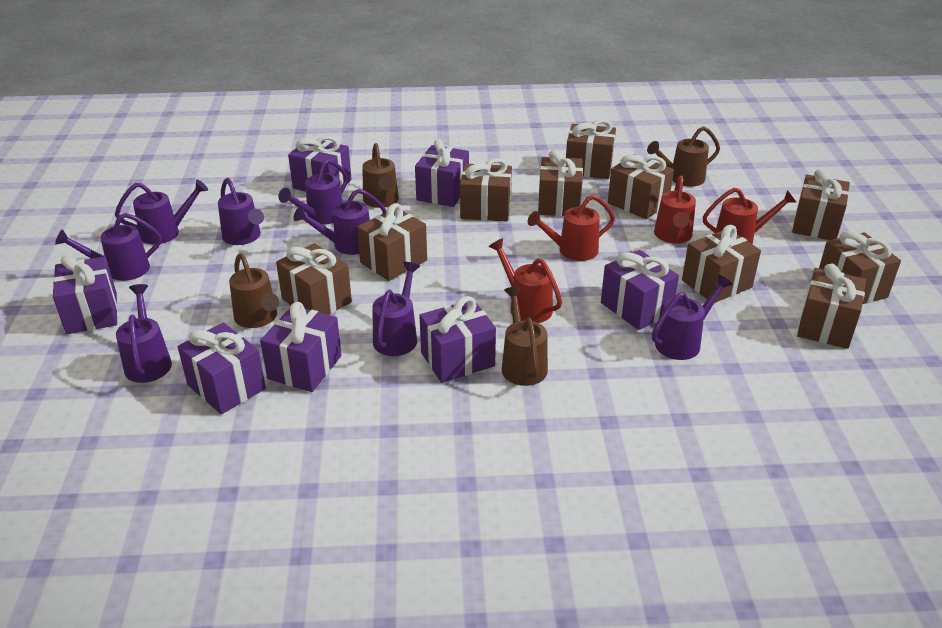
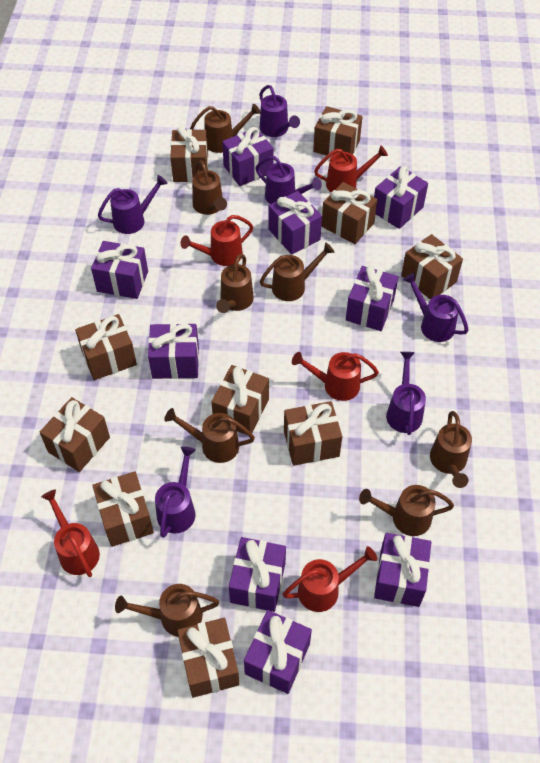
brown watering can: [229,253,279,328] [362,143,399,208] [502,286,548,386] [647,126,720,187] = 4 -> [115,584,219,637] [164,408,255,463] [190,104,261,153] [192,160,227,215] [216,254,254,313] [260,242,334,301] [359,485,454,536] [430,411,472,488] = 8
purple gift: [53,255,118,334] [178,322,266,414] [260,302,342,392] [288,136,352,192] [415,139,469,207] [419,296,496,383] [601,250,679,330] = 7 -> [91,241,148,299] [148,323,199,379] [222,127,274,186] [229,537,286,612] [244,610,312,694] [269,191,322,255] [346,266,398,331] [374,166,428,229] [374,533,432,607] = 9
purple watering can: [55,213,162,281] [115,179,208,244] [116,284,172,383] [218,178,264,245] [278,159,348,224] [294,189,387,255] [373,262,420,356] [652,274,733,360] = 8 -> [98,175,167,234] [155,446,196,538] [255,156,322,204] [259,85,300,137] [386,352,426,435] [403,273,469,342] = 6
red watering can: [488,238,562,323] [528,195,615,261] [654,176,696,244] [703,188,797,244] = 4 -> [41,489,100,577] [181,215,253,266] [283,546,377,612] [292,352,379,401] [314,146,388,193] = 5

